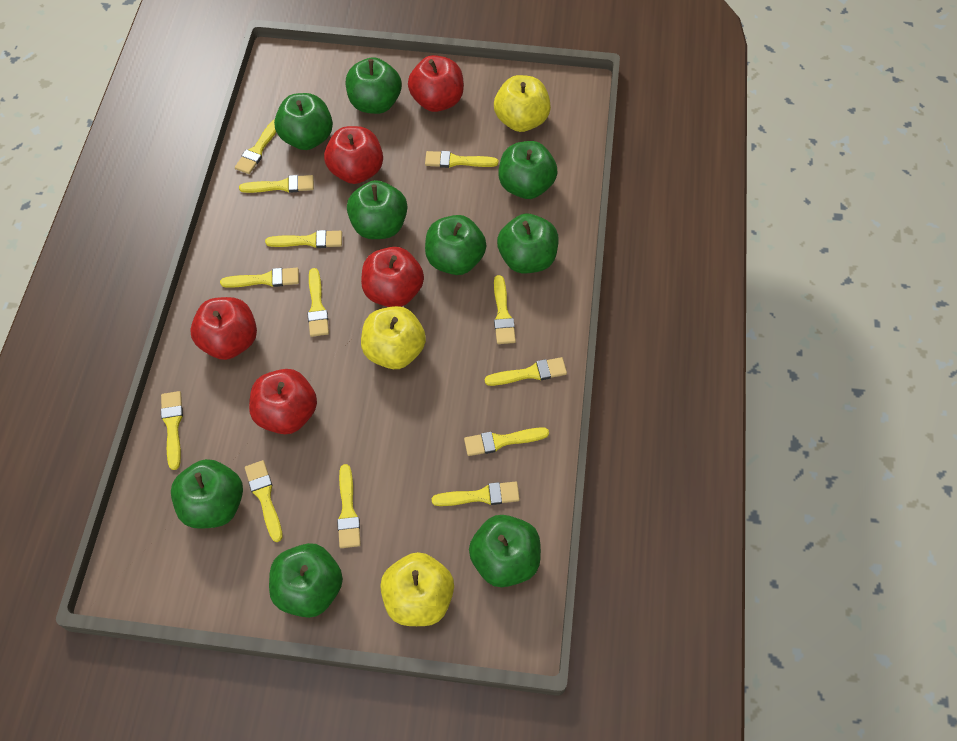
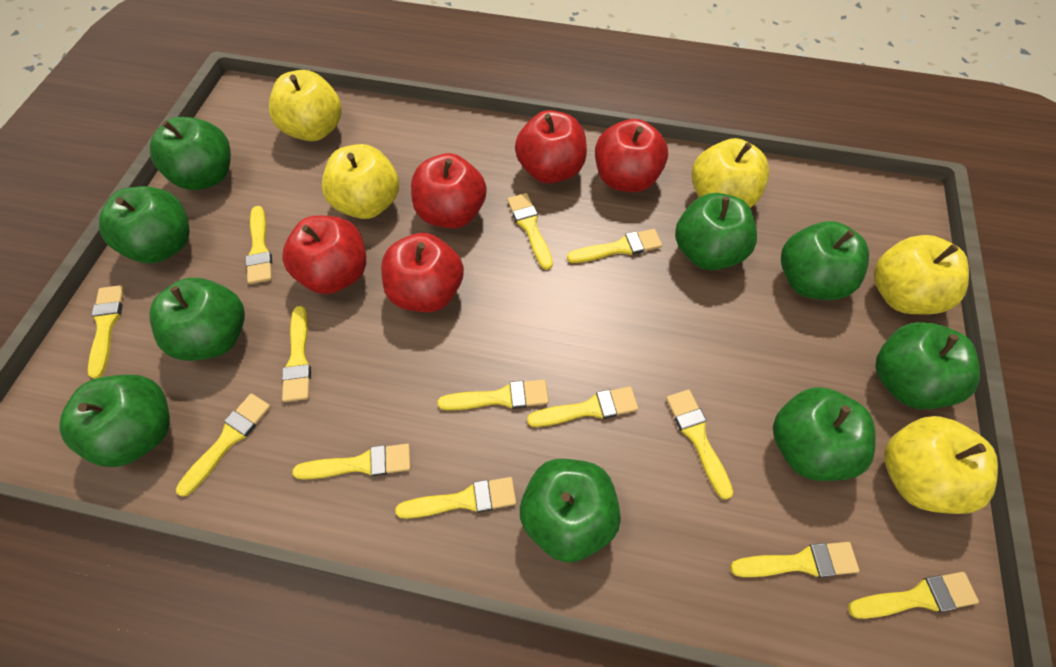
yellow apple: [361,306,426,369] [380,552,454,626] [494,75,551,132] = 3 -> [269,70,342,141] [322,144,399,219] [692,138,769,208] [874,235,969,314] [884,416,998,514] = 5

